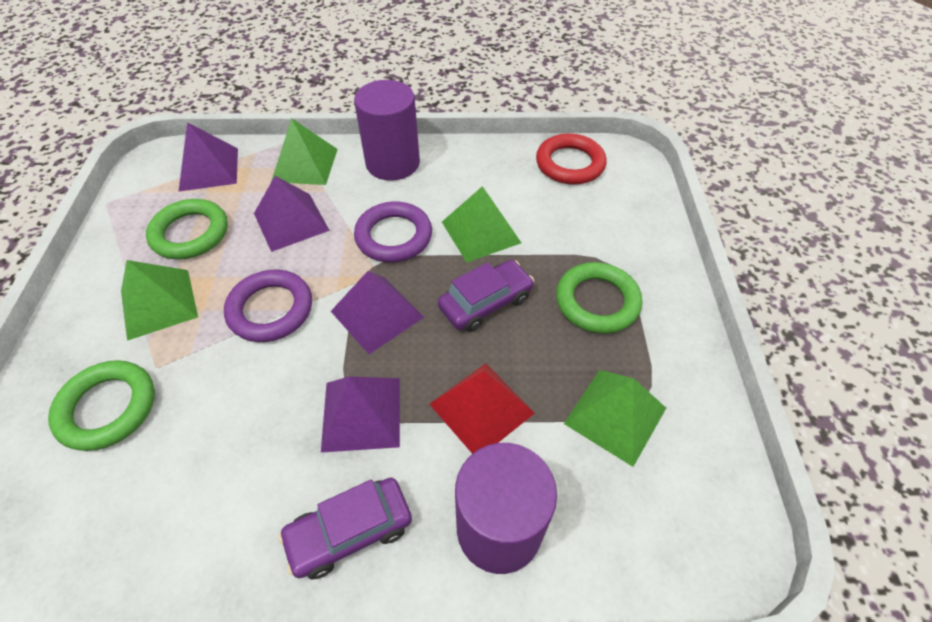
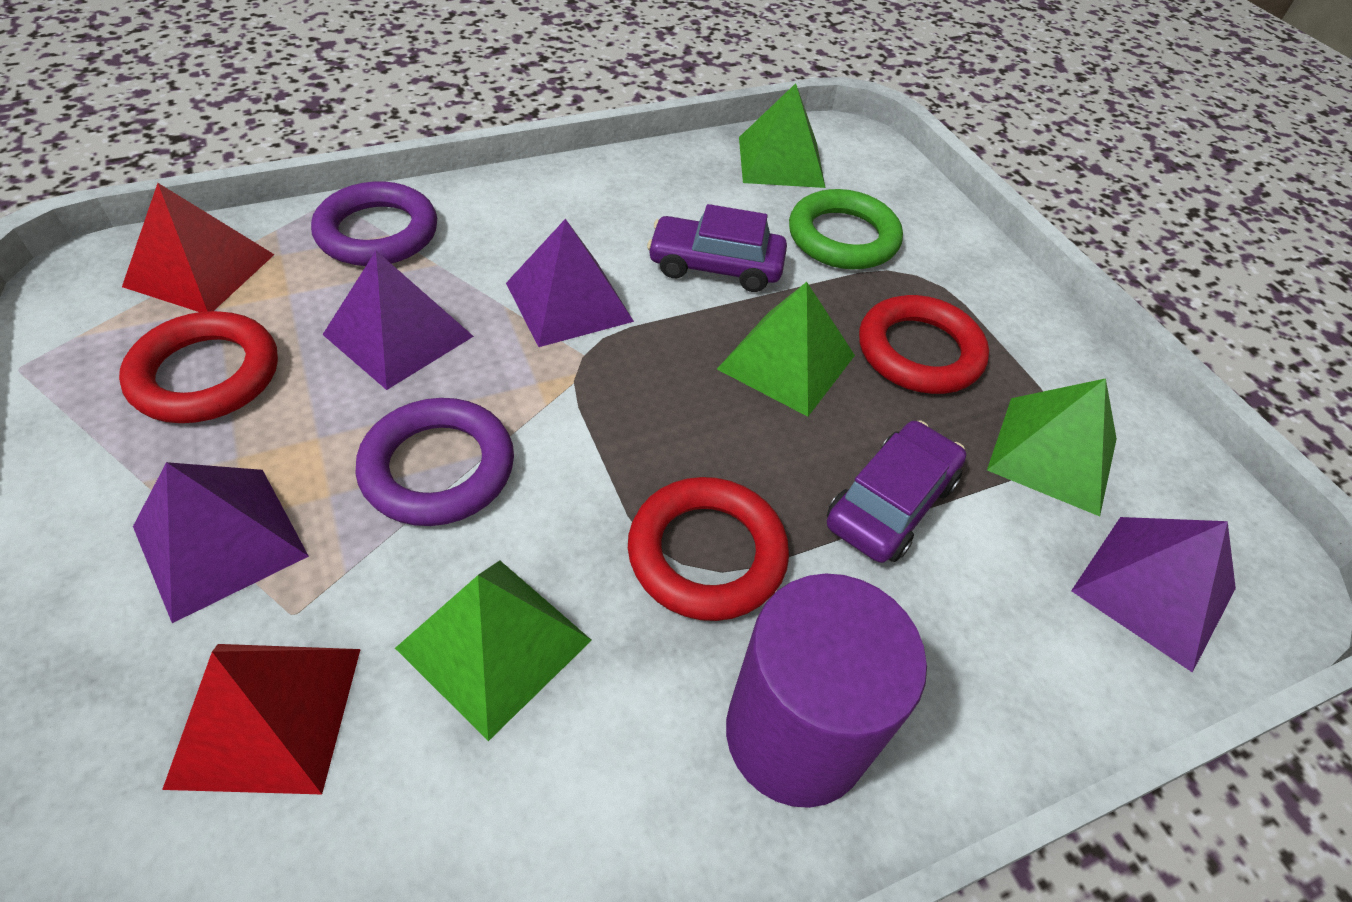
green ring: [48,360,155,451] [146,199,228,260] [556,262,642,334] = 3 -> [789,189,903,269] = 1
purple cylinder: [354,80,420,181] [455,443,557,574] = 2 -> [726,573,927,808] = 1
red pyramid: [429,363,535,454] = 1 -> [122,183,275,312] [162,644,361,794] = 2
red ring: [536,134,607,185] = 1 -> [119,311,278,423] [628,477,789,621] [859,295,989,394] = 3

